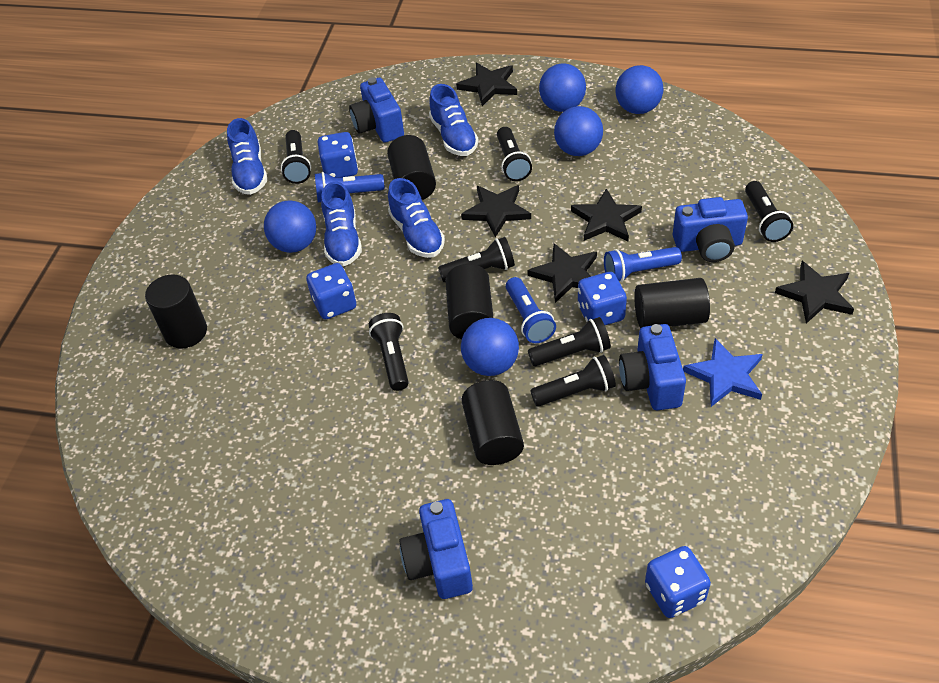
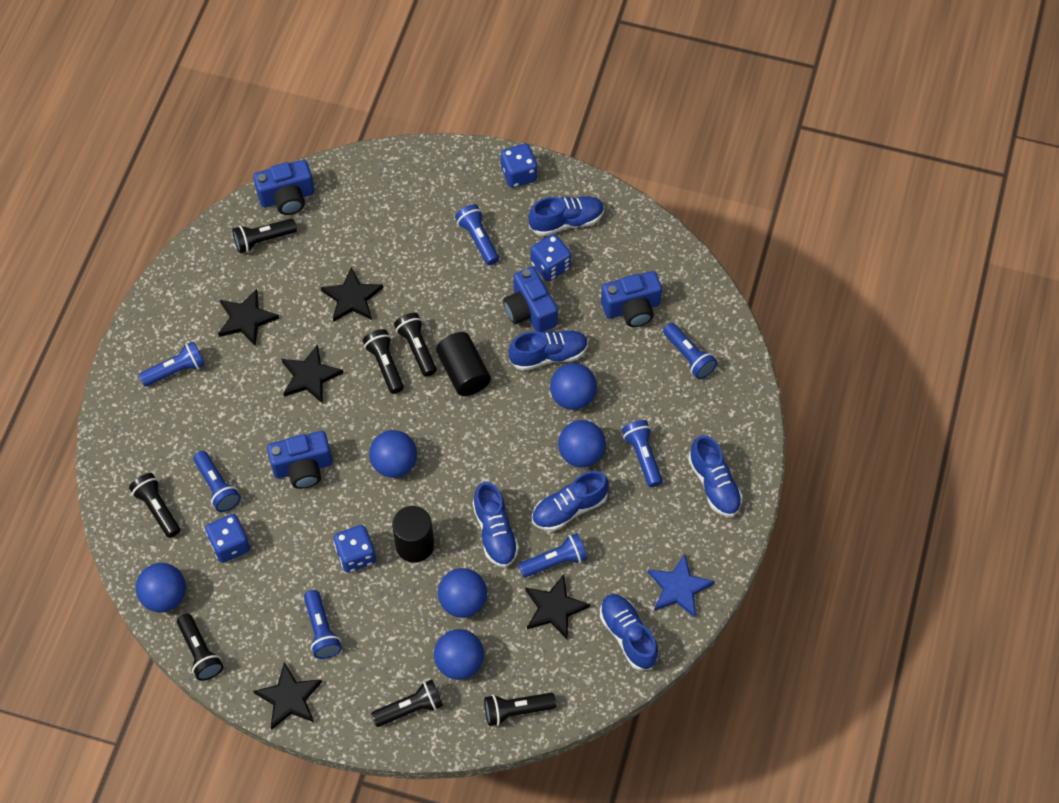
black cylinder: [145,275,207,349] [387,135,436,200] [445,264,493,339] [461,380,524,465] [634,278,710,328] = 5 -> [392,506,434,563] [436,332,491,396] = 2
blue ball: [264,200,316,253] [461,318,519,376] [539,63,586,112] [554,106,603,156] [615,65,663,114] = 5 -> [136,563,186,612] [369,430,417,478] [434,629,484,680] [438,568,487,618] [550,363,597,410] [558,420,606,468] = 6
blue flashlight: [315,172,385,202] [506,277,556,343] [604,247,682,283] = 3 -> [139,341,205,386] [193,451,241,512] [304,590,342,659] [455,204,499,265] [518,533,588,578] [622,420,662,487] [663,323,717,379] = 7
blue shoe: [227,118,267,195] [321,181,362,267] [388,178,445,258] [429,84,479,156] = 4 -> [473,482,519,567] [509,330,588,371] [528,196,604,236] [532,471,609,531] [600,594,658,670] [688,435,743,517] = 6

